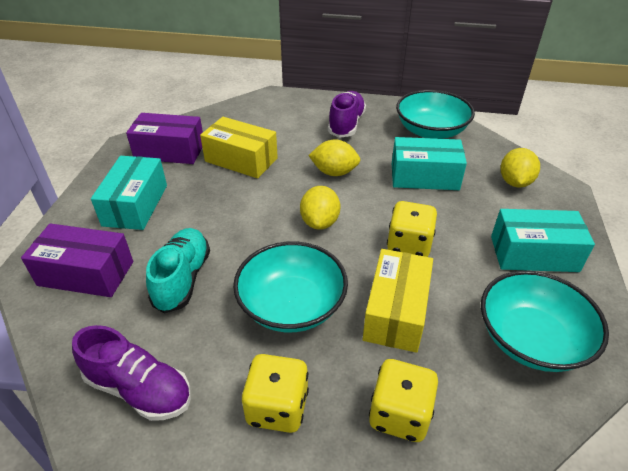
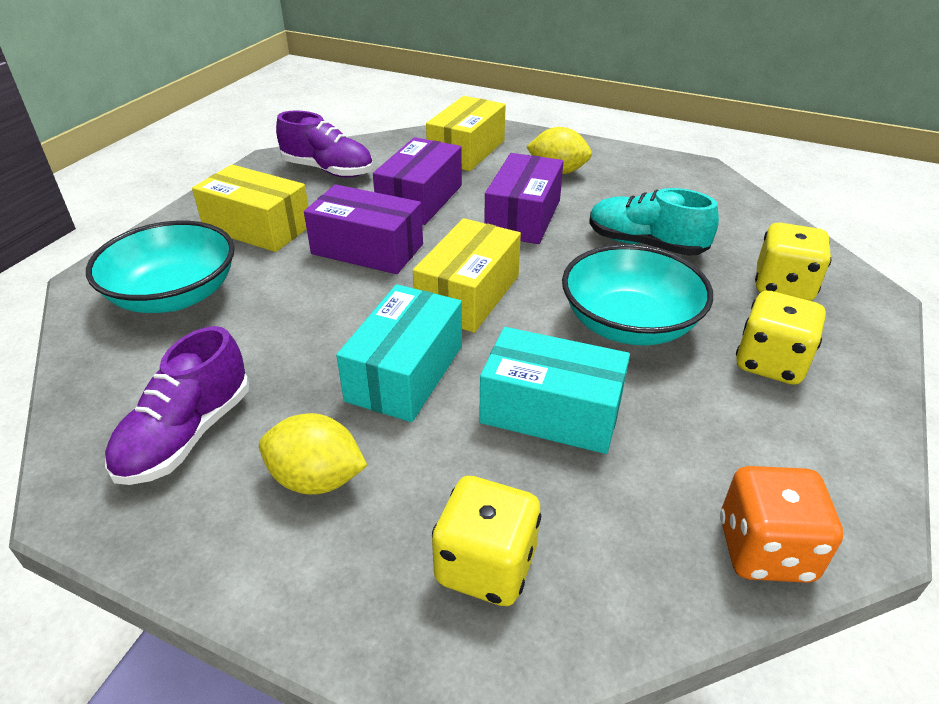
orange dice: none = 0 -> [720,466,843,583] = 1
purple box: [21,223,133,297] [126,113,203,164] = 2 -> [304,184,423,274] [373,137,462,225] [484,153,564,244] = 3
turquoise bowl: [233,241,348,332] [396,90,475,139] [481,271,609,372] = 3 -> [86,221,235,313] [562,245,713,345] = 2
turquoise box: [91,156,167,230] [392,137,467,190] [491,209,595,272] = 3 -> [336,284,462,422] [479,327,630,454] = 2
yellow box: [200,117,278,178] [363,249,433,353] = 2 -> [192,165,309,252] [413,218,521,333] [426,96,506,171] = 3
yellow lemon: [300,186,340,230] [308,140,361,176] [500,148,540,188] = 3 -> [259,413,368,495] [526,127,592,174] = 2

